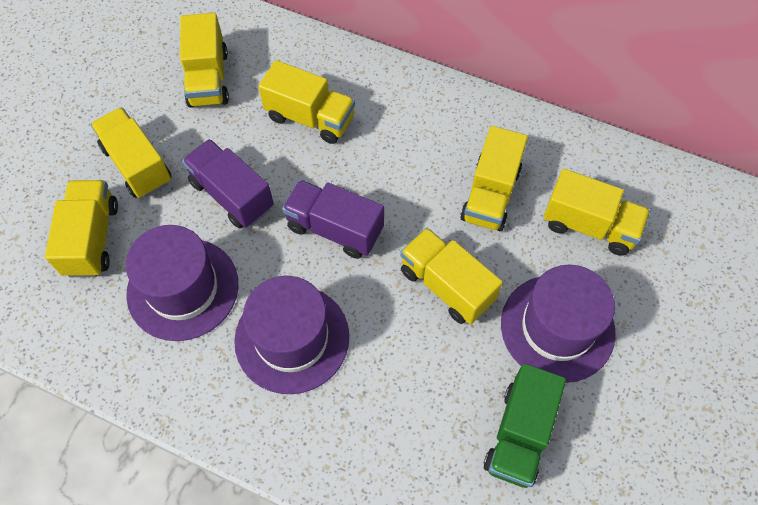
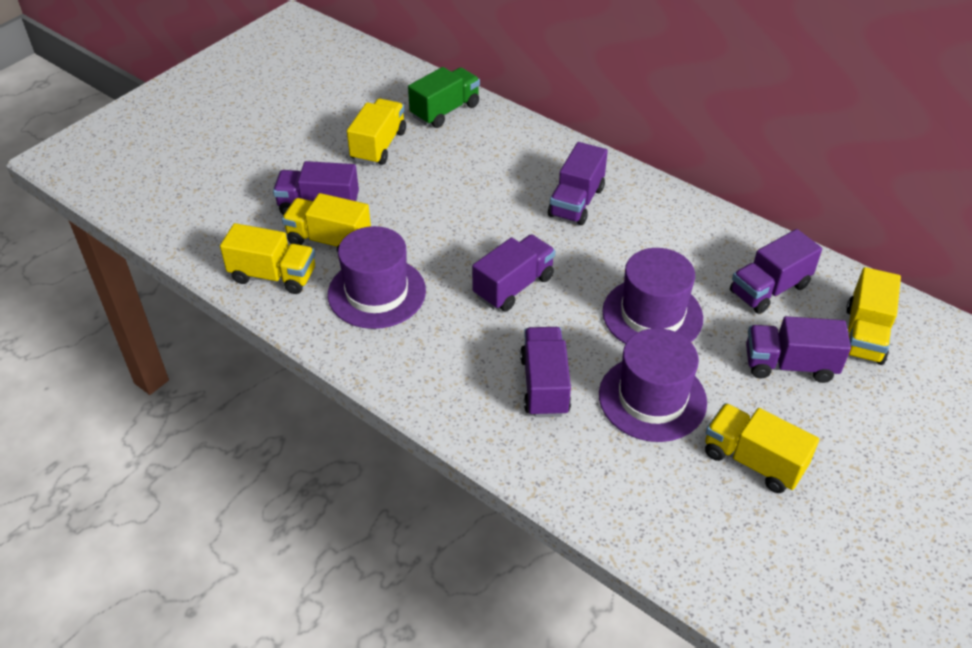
purple truck: [182,139,274,229] [282,180,384,259] = 2 -> [273,161,359,215] [472,234,555,311] [520,327,571,417] [548,142,608,225] [730,229,822,314] [746,316,851,383] = 6
yellow truck: [45,180,118,277] [91,107,172,198] [180,13,229,108] [258,60,355,144] [400,228,503,324] [460,126,528,231] [543,169,650,256] = 7 -> [220,223,315,294] [282,193,371,252] [347,99,406,165] [705,403,819,493] [846,267,901,365] = 5

